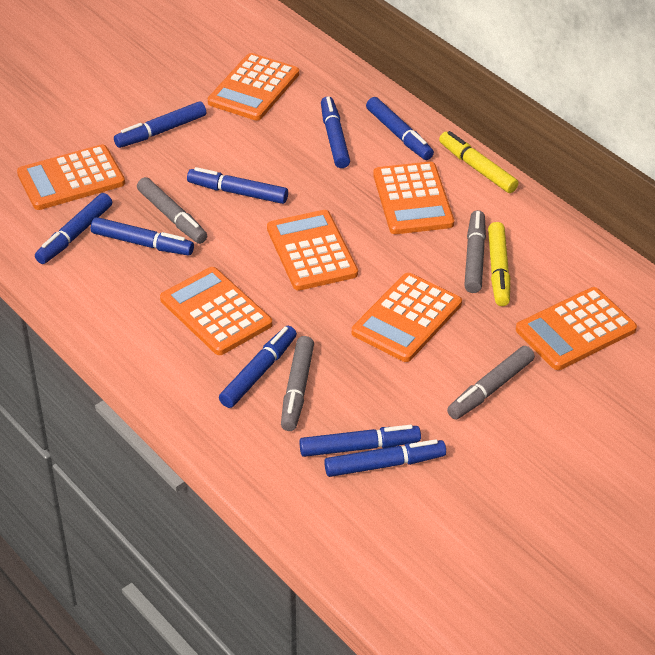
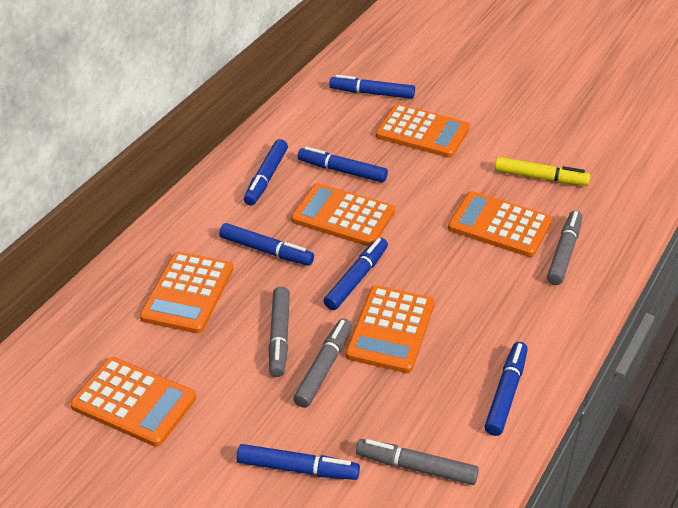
blue marker: [35,193,112,264] [91,217,194,256] [114,101,206,148] [187,167,288,204] [219,326,297,408] [299,425,421,457] [321,96,350,168] [324,439,446,477] [366,97,434,160] = 9 -> [219,223,314,266] [237,444,360,480] [244,139,288,206] [298,147,388,183] [324,237,388,310] [329,75,415,99] [484,342,528,436] = 7
orange calculator: [17,144,125,210] [160,267,272,355] [208,53,299,121] [267,210,358,291] [352,273,462,362] [373,162,454,234] [516,287,637,370] = 7 -> [70,357,196,447] [140,252,233,333] [291,183,395,246] [346,285,434,373] [376,104,470,158] [448,191,552,257] = 6
yellow marker: [439,131,519,193] [488,222,510,306] = 2 -> [495,157,591,186] = 1

